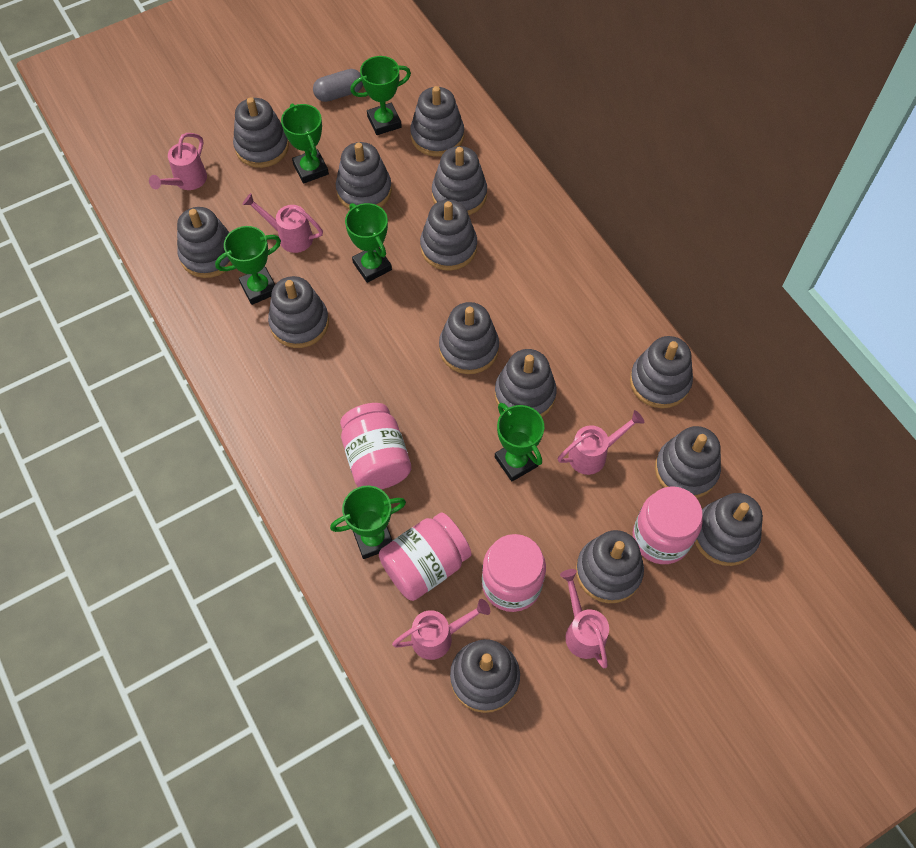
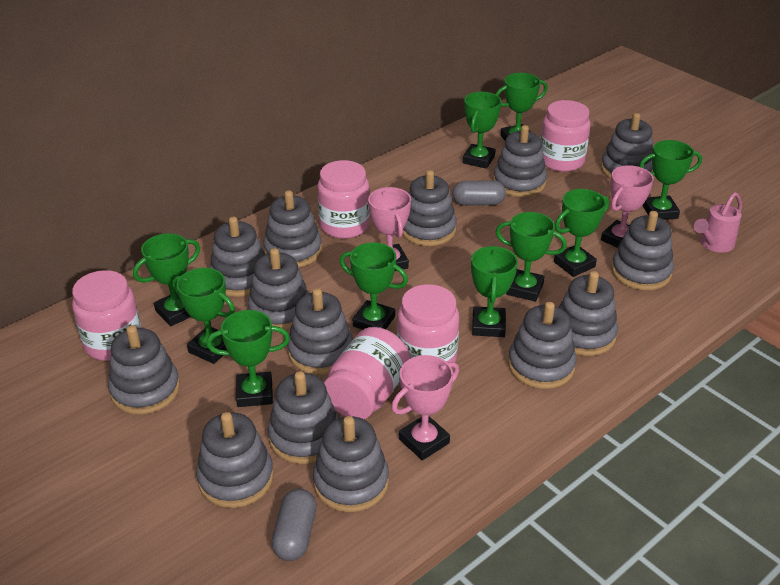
green trophy: [215,226,281,305] [281,103,329,184] [330,486,406,559] [345,203,392,283] [350,56,411,135] [495,403,544,482] = 6 -> [133,233,200,326] [173,268,235,364] [206,310,290,407] [340,242,408,330] [463,92,501,169] [471,246,518,337] [496,73,548,140] [496,212,567,302] [554,189,609,277] [639,140,702,220] = 10
grey capsule: [313,69,363,102] = 1 -> [272,489,317,561] [452,180,506,206] = 2
pink jar: [340,403,411,489] [379,512,472,601] [482,534,546,612] [633,486,703,564] = 4 -> [72,270,141,361] [317,160,370,239] [324,327,411,419] [397,284,459,368] [541,100,591,172] = 5
pink trophy: none = 0 -> [368,187,411,271] [391,355,459,460] [601,165,654,248] = 3
pink watering can: [149,133,207,190] [242,193,323,253] [392,599,490,660] [558,410,644,475] [560,569,609,668] = 5 -> [694,192,742,253] = 1

